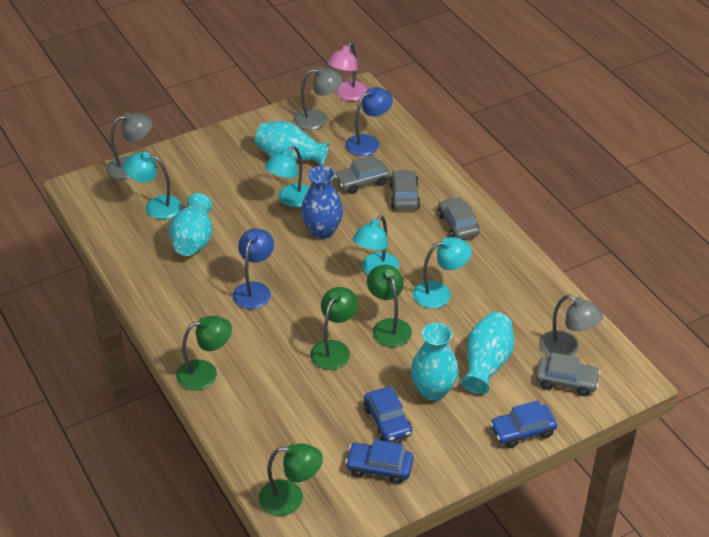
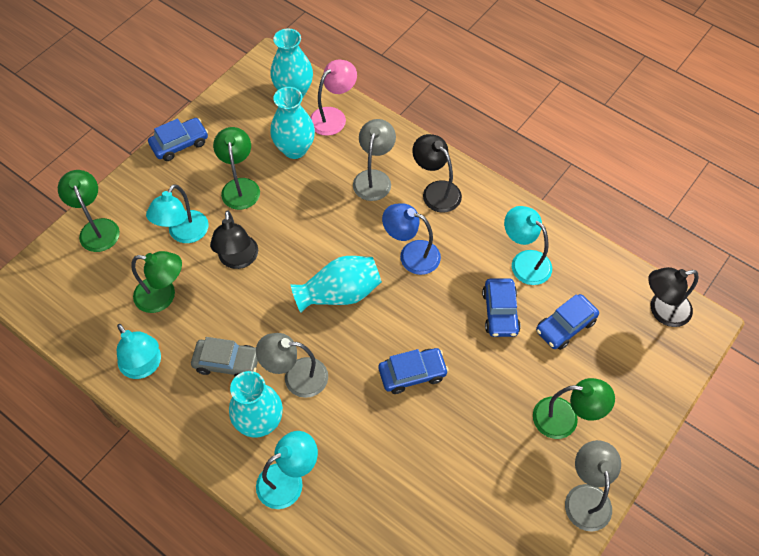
black lamp: none = 0 -> [210,210,258,269] [412,134,462,213] [648,267,699,327] = 3
blue car: [345,440,414,484] [364,387,412,442] [490,400,557,448] = 3 -> [148,118,208,161] [379,348,449,394] [482,278,521,337] [536,294,599,350] = 4
blue lamp: [233,228,274,309] [345,87,393,156] = 2 -> [382,203,441,275] = 1
blue vase: [301,166,343,239] = 1 -> none = 0
grey car: [335,155,390,194] [390,170,420,210] [438,197,480,239] [536,352,600,396] = 4 -> [191,337,258,377] = 1

